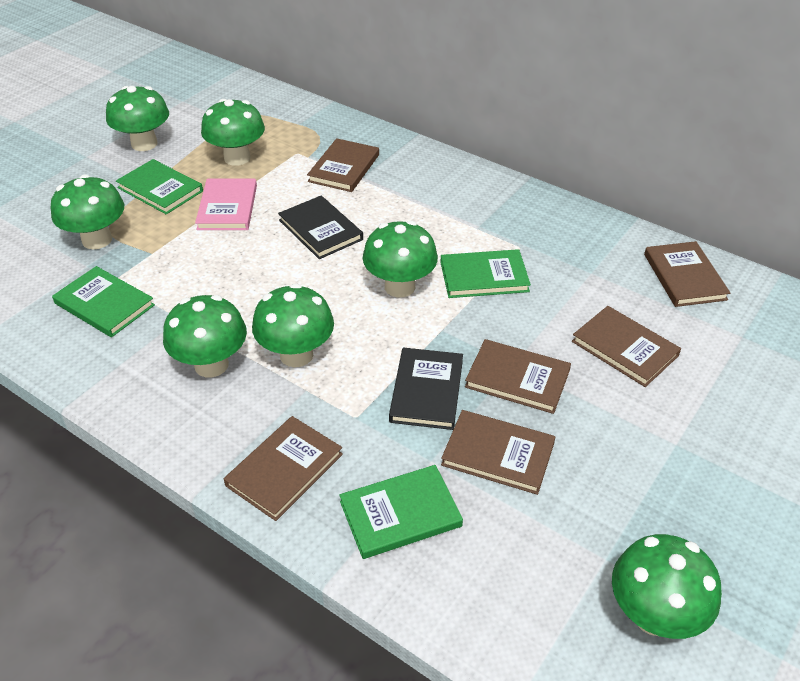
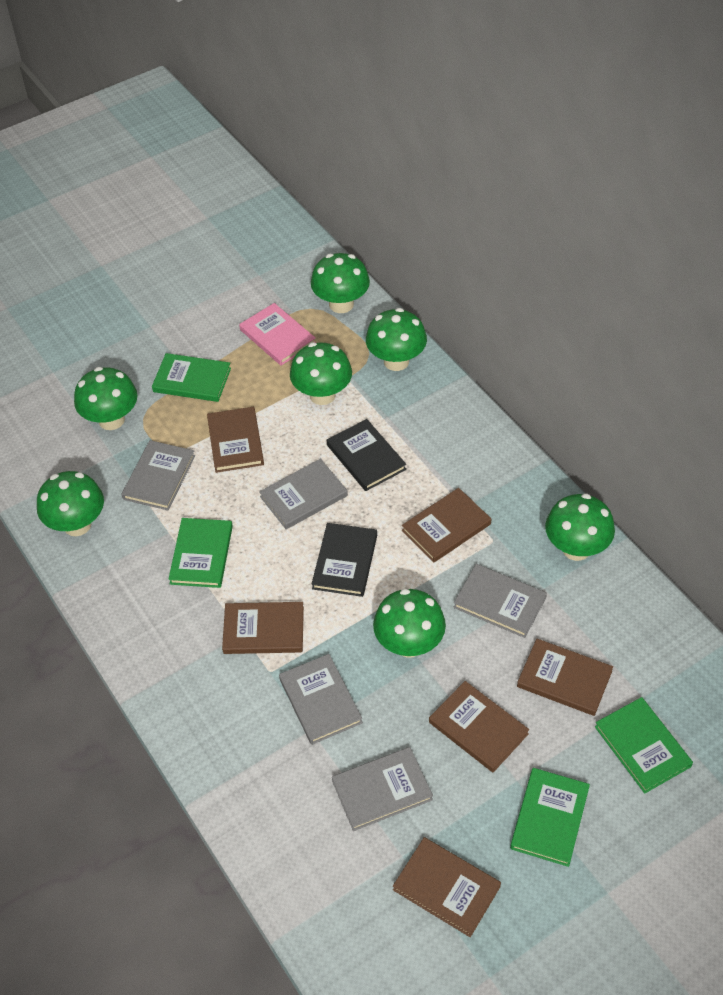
grey book: none = 0 -> [121,440,195,510] [259,459,348,529] [279,654,363,745] [332,747,433,831] [453,564,547,638] = 5

